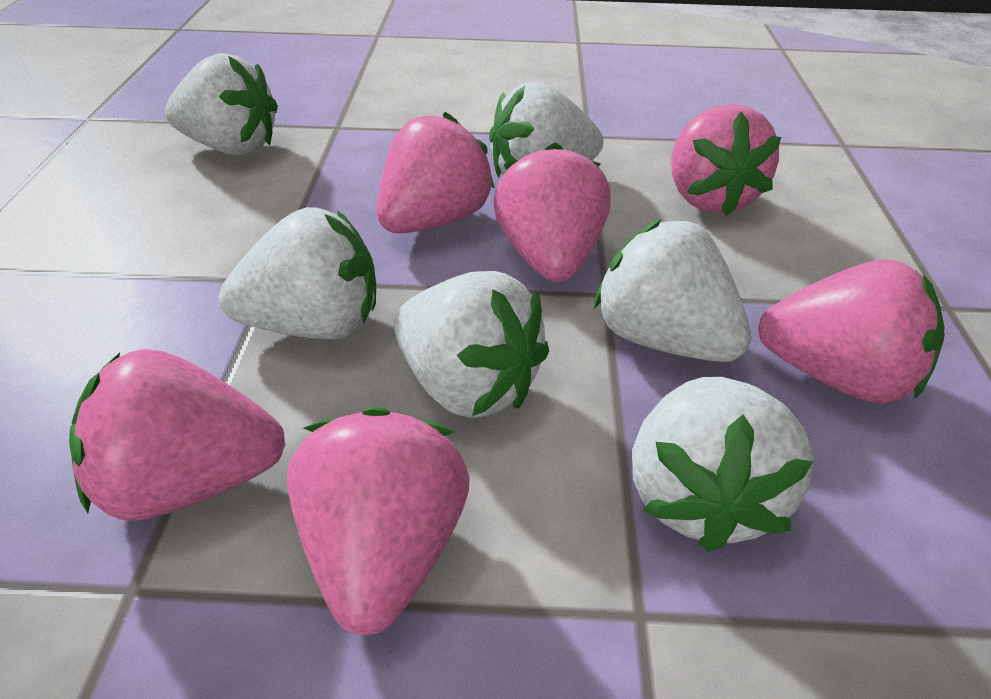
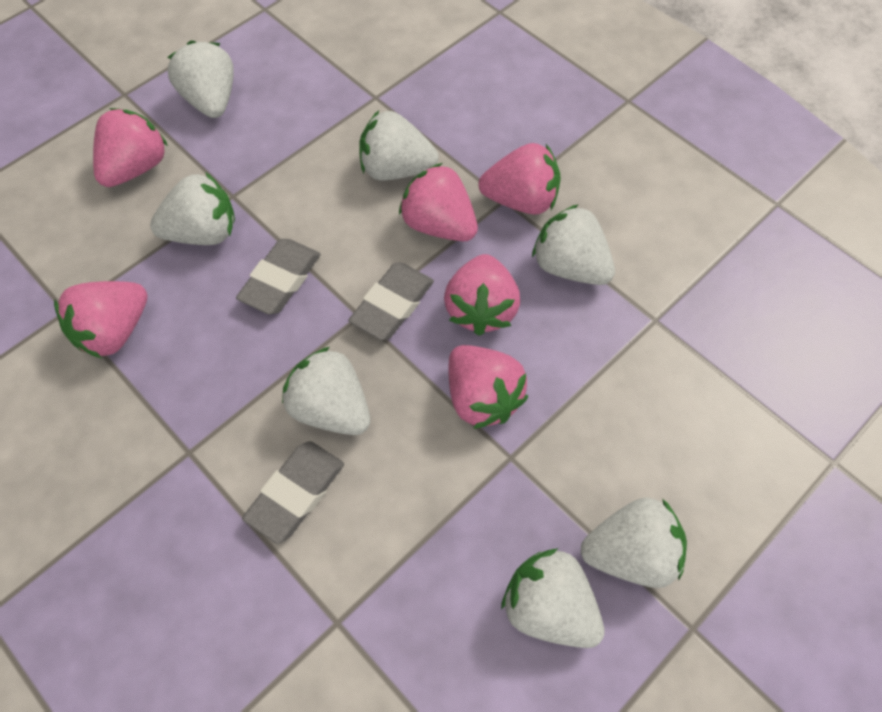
grey eraser: none = 0 -> [236,239,321,314] [242,441,344,544] [348,263,434,340] = 3
white strawberry: [165,53,278,155] [219,207,376,339] [394,271,549,418] [489,81,604,178] [594,219,751,362] [632,377,814,552] = 6 -> [150,172,235,245] [167,41,234,118] [282,347,370,435] [359,111,439,181] [501,548,605,648] [532,204,615,285] [581,497,687,588] = 7

